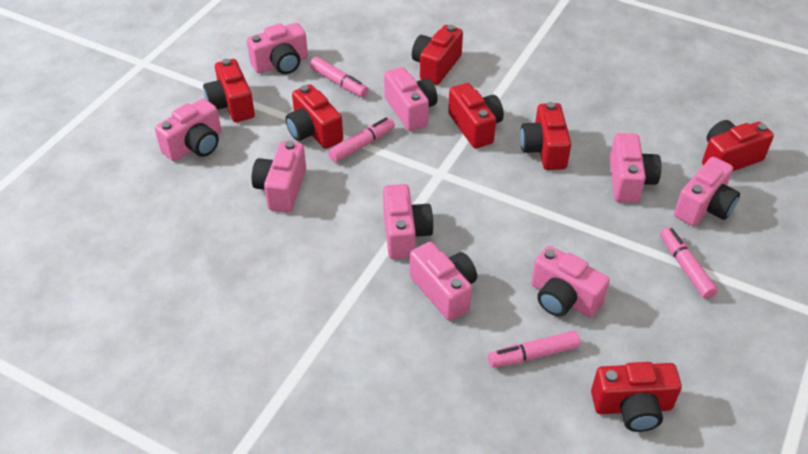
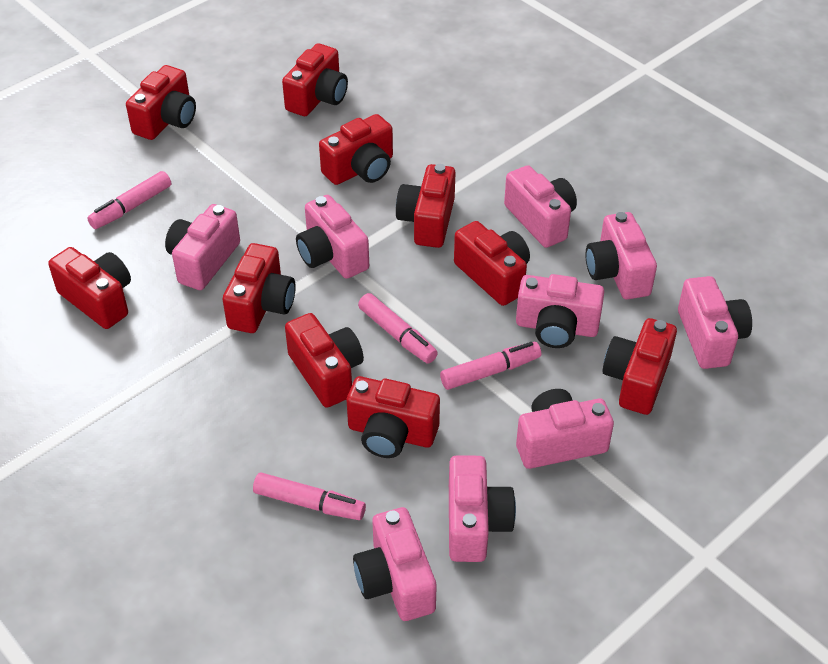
red camera: [203,59,255,122] [286,84,343,149] [412,25,463,85] [448,83,504,149] [520,102,571,170] [591,362,682,432] [702,120,774,171] = 7 -> [48,247,131,329] [126,65,196,140] [222,243,296,333] [282,43,348,116] [285,313,364,408] [319,114,393,185] [347,376,440,458] [396,164,455,248] [454,221,530,306] [603,318,677,415] = 10

